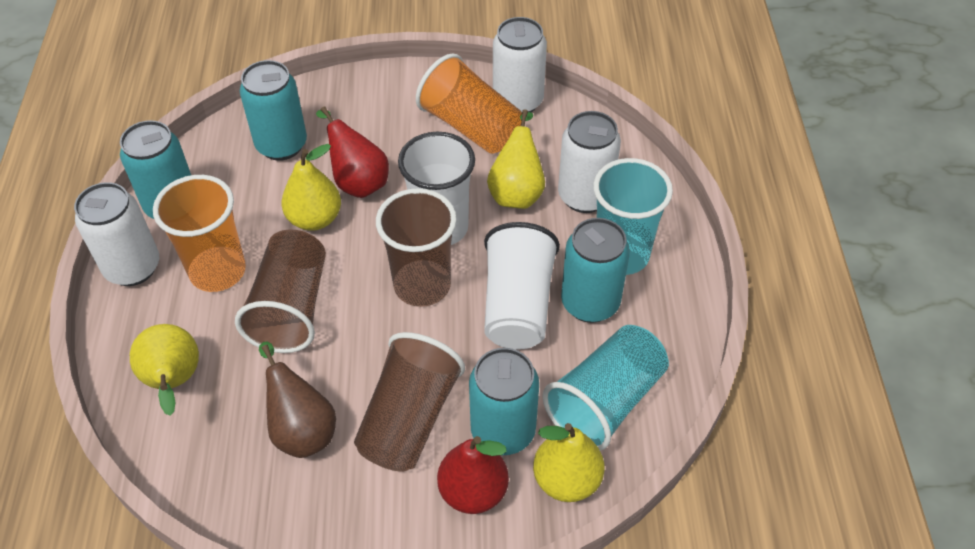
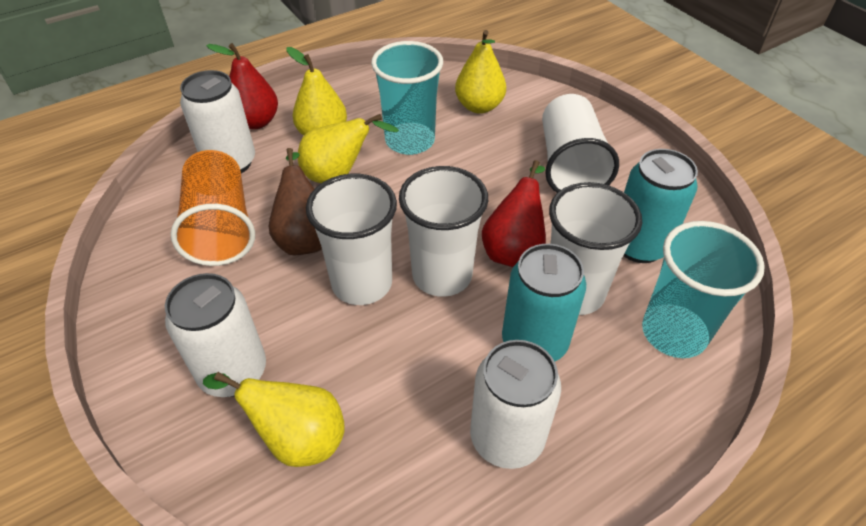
brown cup: [235,229,326,353] [354,332,465,472] [376,188,457,307] = 3 -> none = 0
orange cup: [153,175,246,292] [416,54,522,154] = 2 -> [170,150,255,266] = 1
turquoise can: [120,120,191,219] [240,60,307,161] [469,348,539,455] [561,218,630,323] = 4 -> [502,244,586,361] [623,149,698,263] = 2
white cup: [398,132,475,245] [484,222,560,349] = 2 -> [306,174,397,305] [399,166,488,297] [542,94,619,193] [549,182,642,315] = 4

